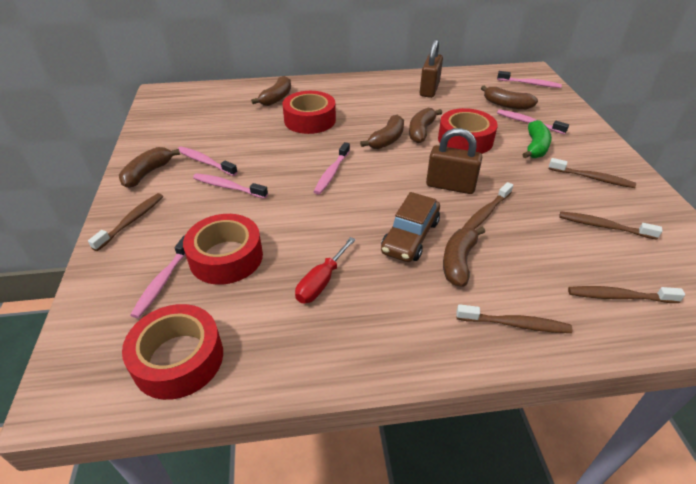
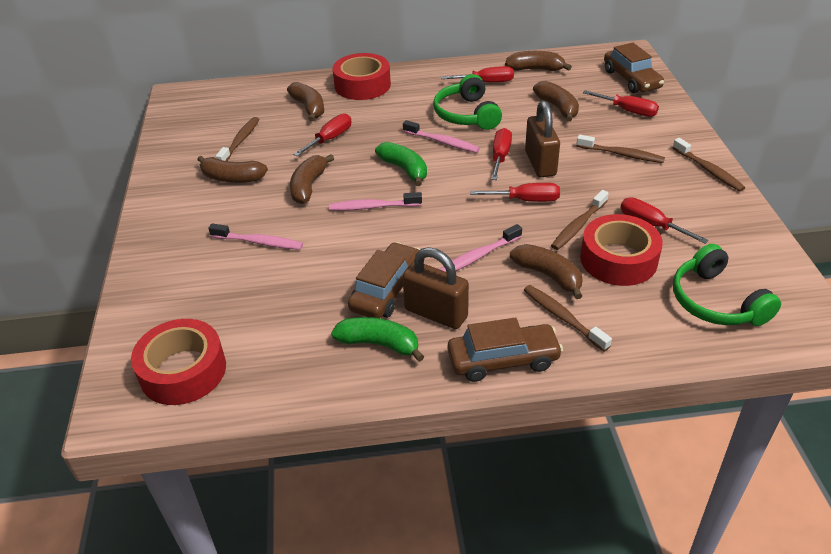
brown car: [381,192,440,262] = 1 -> [348,242,420,318] [448,317,563,382] [604,43,664,93] = 3
brown toothbrush: [88,193,163,251] [457,304,572,333] [462,182,513,229] [549,158,636,188] [559,211,662,240] [568,286,685,303] = 6 -> [215,117,259,161] [524,285,612,352] [551,190,609,250] [577,135,665,163] [673,138,745,191] = 5
green banana: [522,120,552,158] = 1 -> [331,317,424,362] [375,142,427,186] = 2
green headphones: none = 0 -> [433,74,502,130] [673,244,781,326] = 2
pink toothbrush: [130,236,186,318] [178,147,238,176] [193,173,268,199] [314,142,350,195] [497,71,562,88] [497,109,569,135] = 6 -> [208,224,303,250] [329,192,422,211] [403,120,480,153] [440,224,522,272] = 4
red screwdriver: [295,237,356,303] = 1 -> [293,113,351,156] [441,66,514,82] [470,183,560,202] [491,128,512,180] [583,90,659,117] [620,197,709,244] = 6
red tape: [122,304,223,400] [183,214,263,285] [283,91,336,134] [438,108,498,154] = 4 -> [131,319,226,405] [333,53,391,100] [580,214,663,286] = 3

